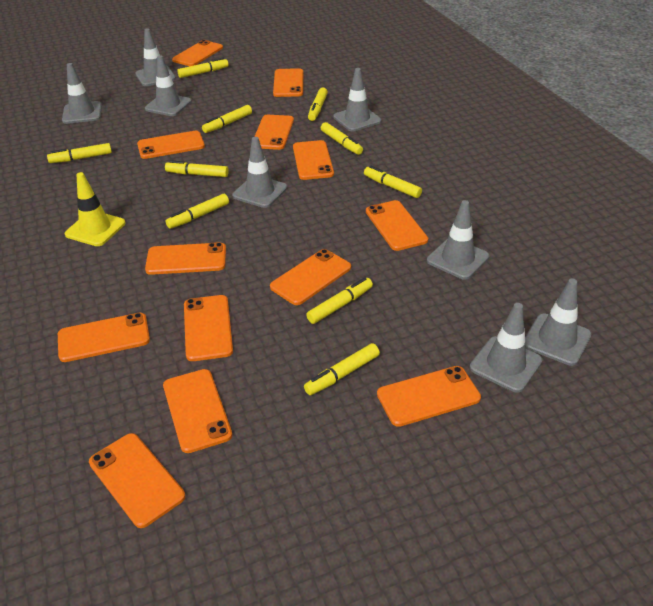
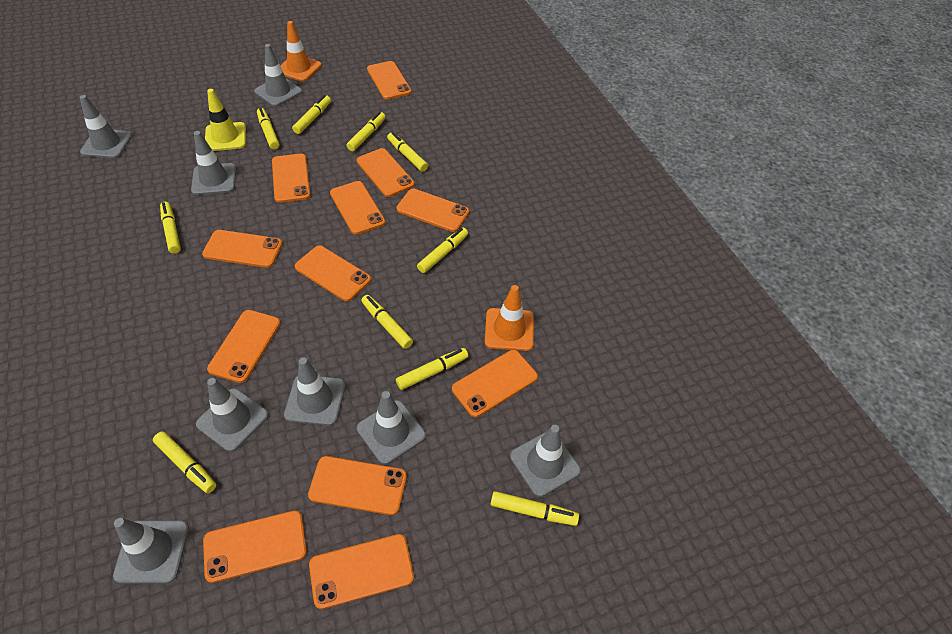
orange phone: [58,313,150,362] [89,433,185,528] [137,131,205,159] [145,242,226,275] [163,369,232,453] [172,40,223,66] [184,295,233,361] [254,115,294,150] [270,249,351,305] [273,68,303,97] [293,140,334,180] [366,200,428,251] [377,366,481,427] = 13 -> [202,230,283,268] [203,510,307,583] [207,310,281,383] [272,154,310,203] [295,246,371,301] [308,456,407,515] [309,534,414,609] [330,181,385,235] [357,148,414,197] [367,61,412,100] [396,189,469,232] [452,350,538,417] = 12
orange traffic cone: none = 0 -> [280,21,322,82] [485,285,534,351] = 2

